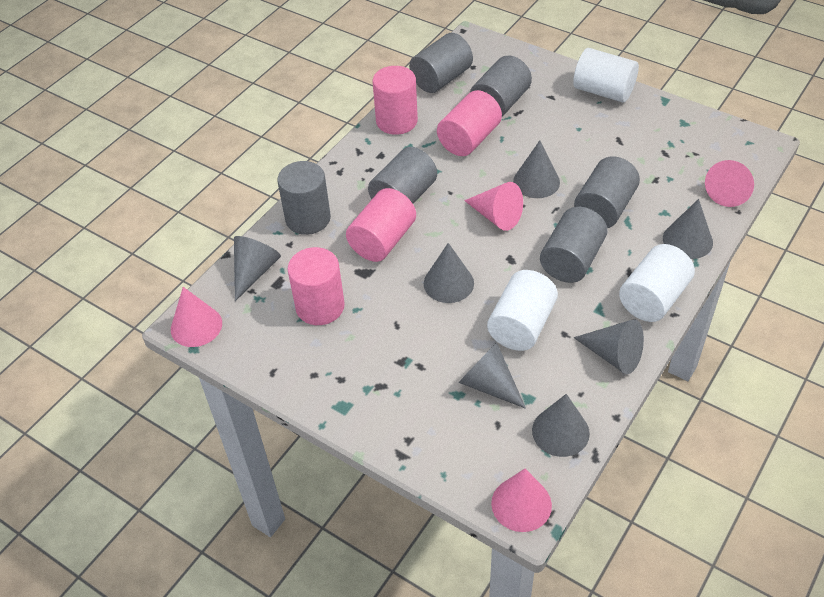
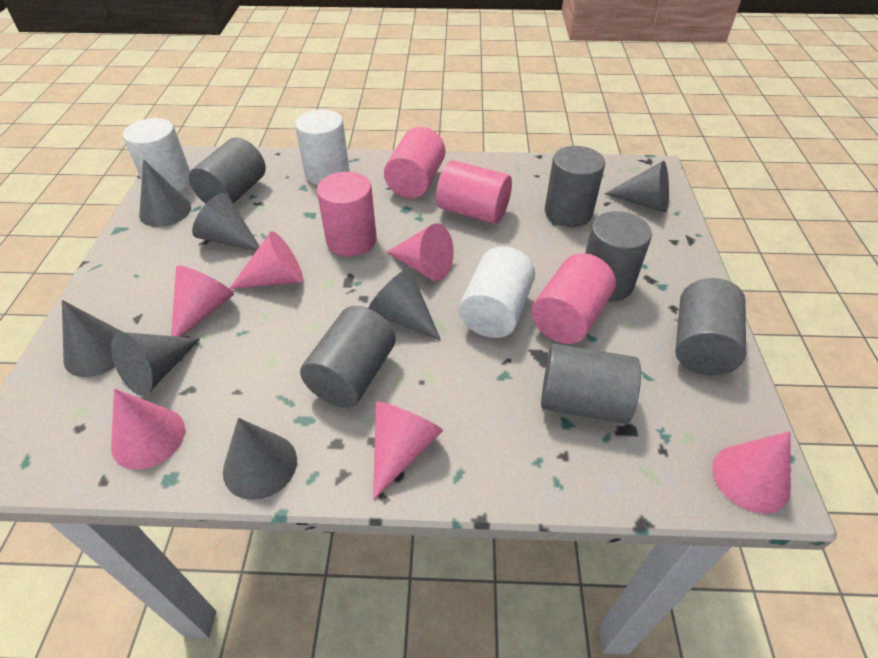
pink cone: [171,287,222,347] [464,182,523,231] [491,469,552,532] [705,160,754,207] = 4 -> [111,389,185,470] [171,265,234,337] [229,231,303,289] [373,401,443,500] [386,223,454,281] [712,431,791,513] = 6

